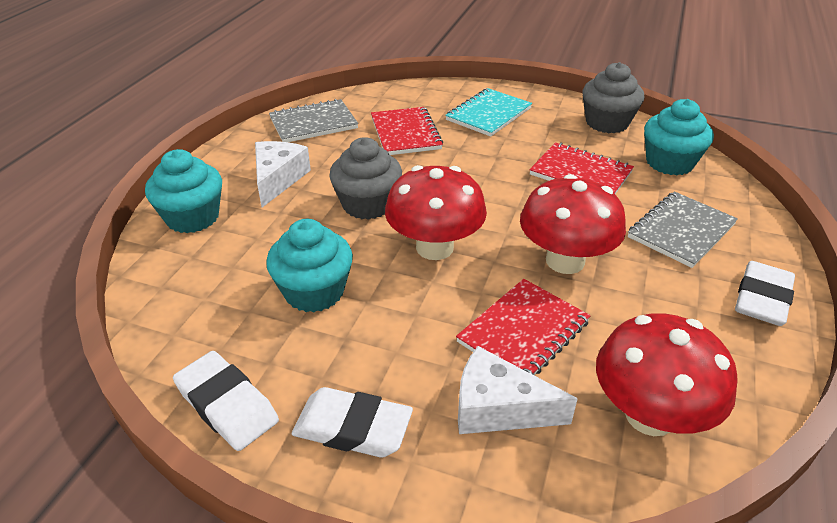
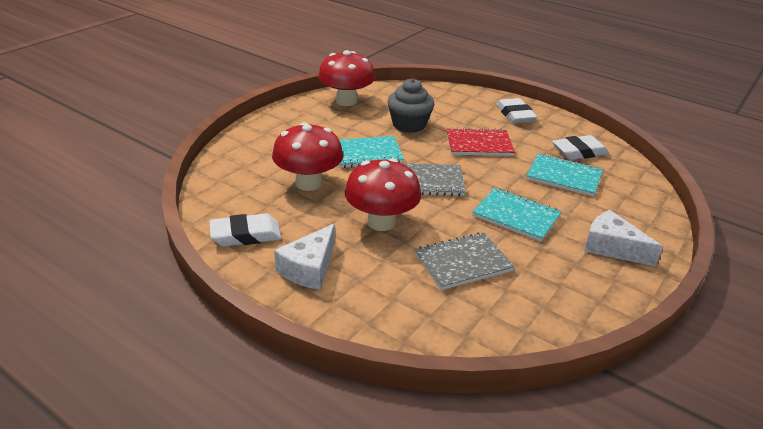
grey cupcake: [329,137,402,220] [582,62,644,133] = 2 -> [387,78,434,133] = 1
red notebook: [371,107,443,155] [456,279,591,375] [530,143,634,194] = 3 -> [446,127,515,156] = 1
turquoise cupcake: [145,149,222,233] [266,219,353,313] [644,99,714,175] = 3 -> none = 0
turquoise notebook: [445,88,532,137] = 1 -> [339,136,405,168] [472,188,562,242] [526,153,603,197] = 3

